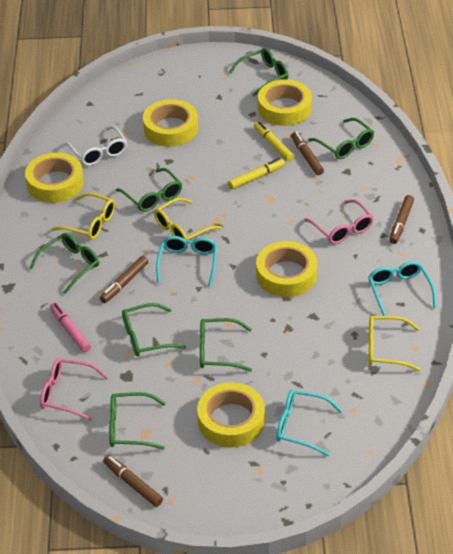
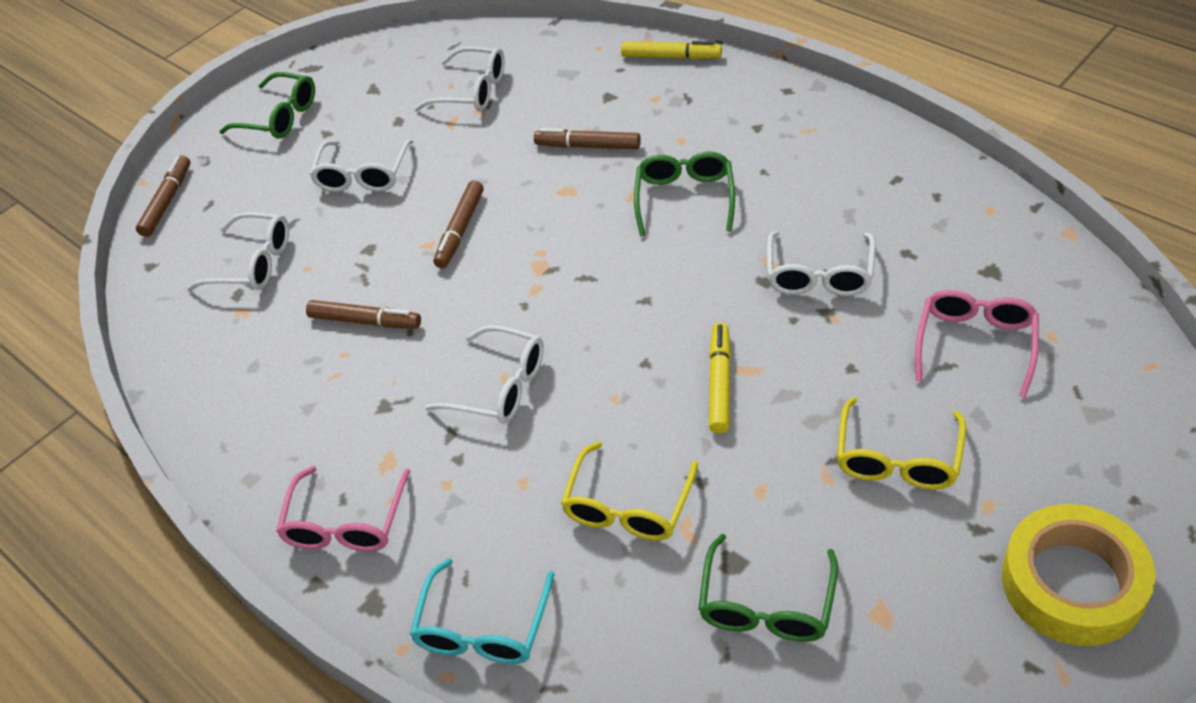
green glasses: [30,233,99,294] [109,392,165,450] [116,168,182,212] [122,303,186,356] [200,318,252,372] [229,48,289,97] [308,118,374,159] = 7 -> [219,72,315,139] [634,152,735,236] [698,534,838,642] = 3
pink marker: [50,302,91,352] = 1 -> none = 0
turquoise glasses: [156,236,217,286] [277,390,342,456] [368,261,437,316] = 3 -> [410,558,554,664] = 1
white glasses: [65,126,127,166] = 1 -> [187,212,289,291] [309,139,413,192] [414,46,505,111] [425,325,544,424] [767,231,876,296] = 5
yellow glasses: [51,193,115,240] [154,198,222,241] [369,316,421,371] = 3 -> [561,442,698,541] [837,397,966,490] = 2
yellow tape: [25,153,84,203] [143,99,198,147] [197,382,265,447] [256,241,317,297] [258,80,312,126] = 5 -> [1002,504,1156,646] = 1

